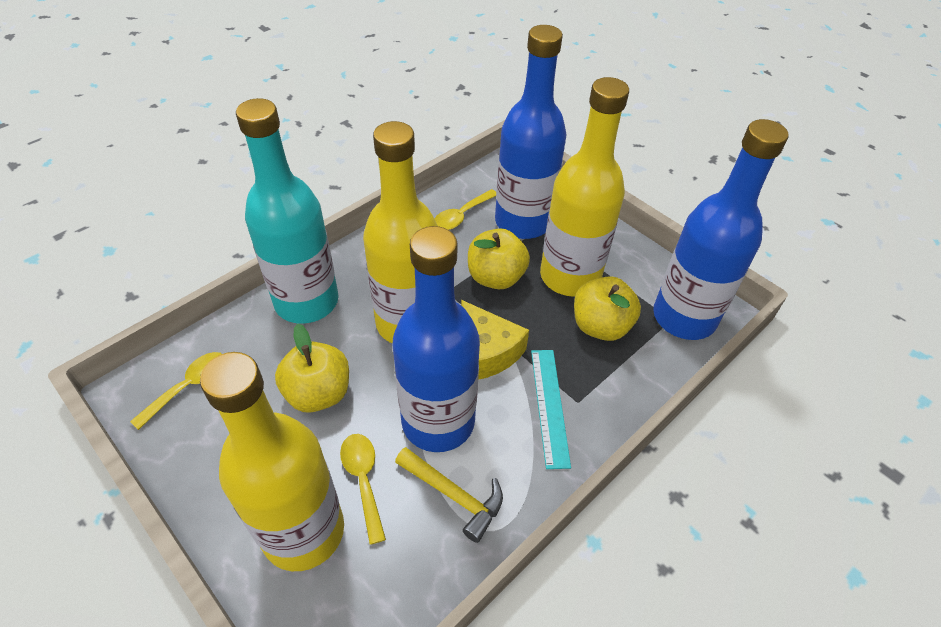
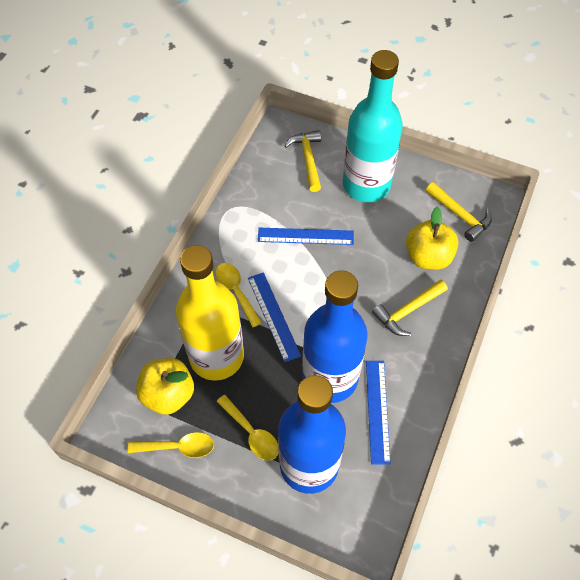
blue bottle: [393,226,480,452] [495,25,567,239] [653,119,789,340] = 3 -> [278,375,346,494] [302,270,368,403] = 2
blue ruler: none = 0 -> [248,272,301,362] [258,228,354,245] [366,361,391,464] = 3
turquoise ruler: [531,350,571,469] = 1 -> none = 0
yellow apple: [275,323,349,413] [468,228,530,289] [574,276,641,341] = 3 -> [136,358,194,415] [406,207,458,270] = 2
yellow bottle: [200,352,344,571] [363,121,437,343] [540,77,629,297] = 3 -> [176,245,244,381] = 1
yellow cheese: [461,300,529,380] = 1 -> none = 0
yellow hammer: [395,447,503,543] = 1 -> [284,130,321,192] [372,279,448,336] [426,182,492,242] = 3

